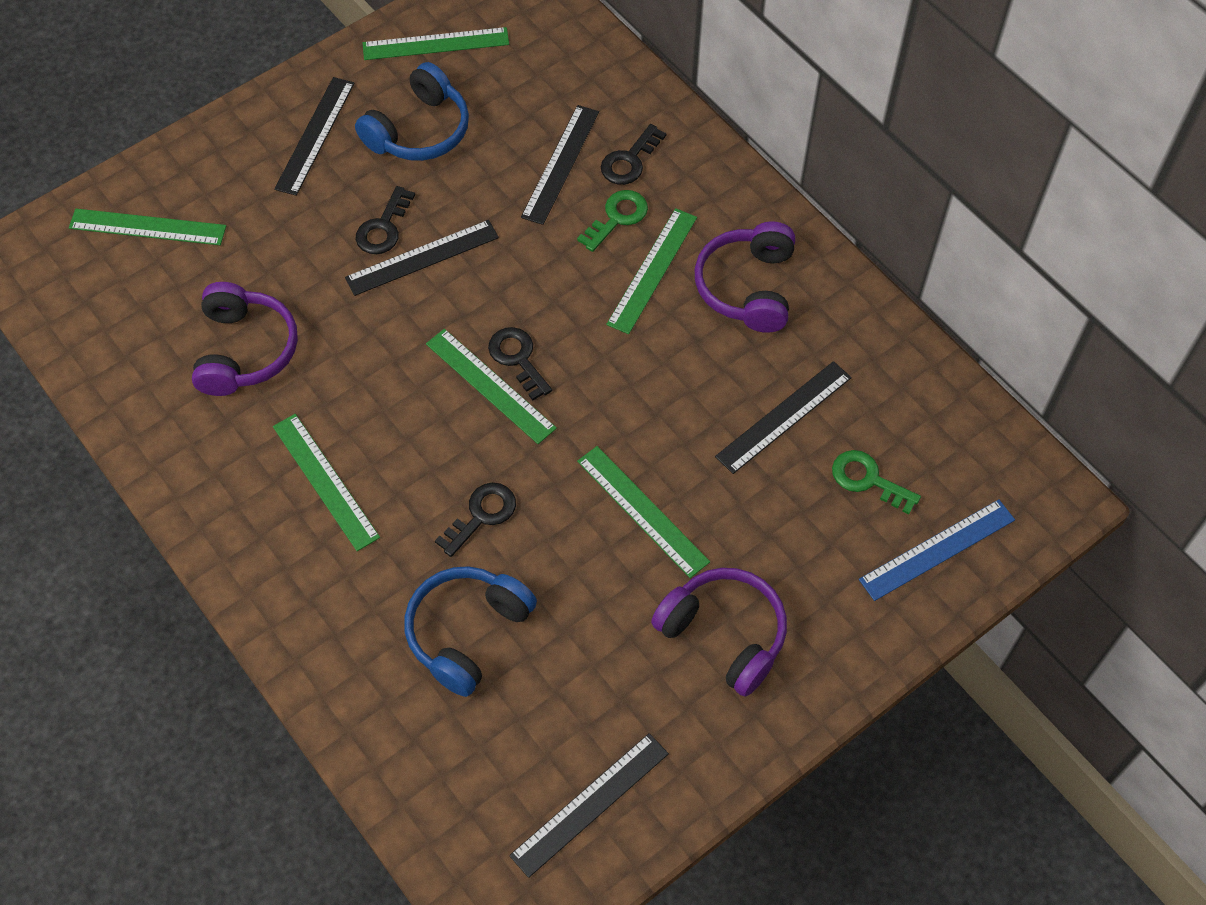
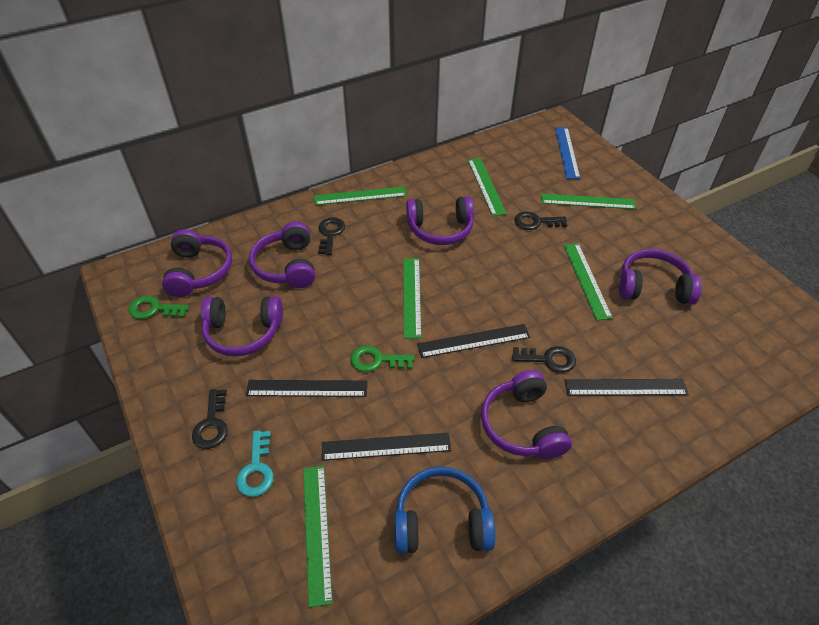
black ruler: [274,77,355,196] [345,220,499,296] [509,733,669,878] [521,105,599,225] [715,361,852,474] = 5 -> [246,380,368,397] [322,433,451,461] [417,324,530,358] [565,379,688,396] = 4
blue headphones: [355,62,469,161] [404,566,537,697] = 2 -> [394,467,495,554] = 1
purple headphones: [192,282,298,396] [651,568,787,697] [695,222,795,333] = 3 -> [162,229,232,297] [201,296,283,357] [249,222,315,288] [406,196,474,245] [481,370,572,459] [619,249,702,305] = 6
turquoise key: none = 0 -> [236,431,273,497] = 1

